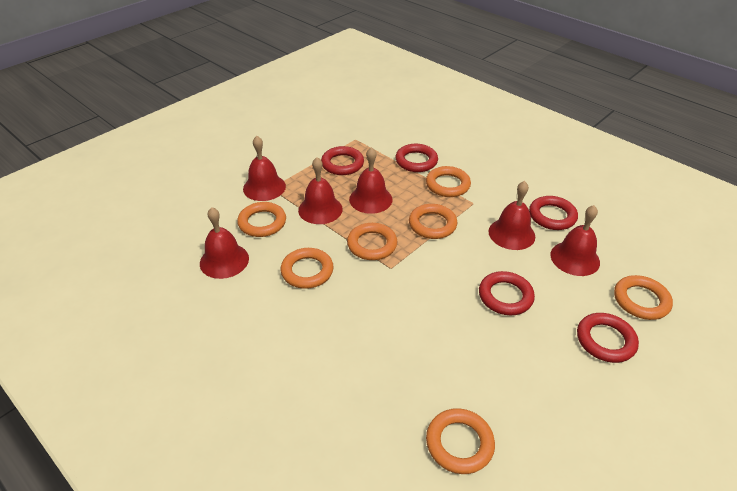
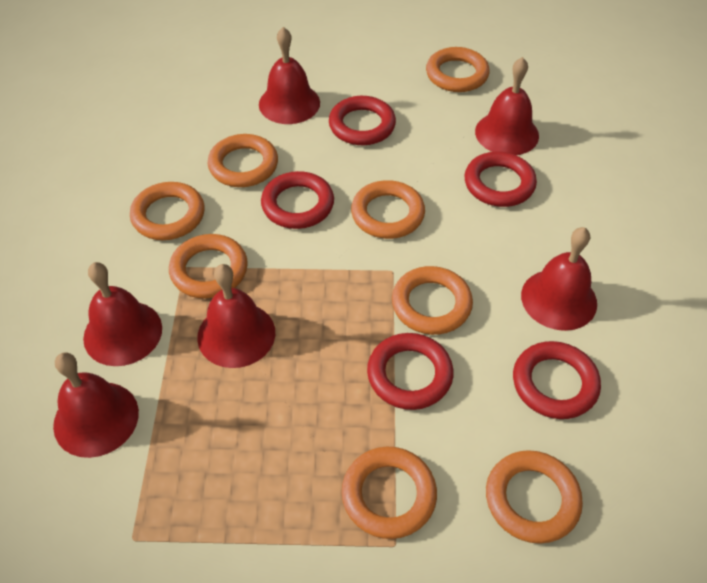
orange ring: [237,202,286,237] [281,248,334,289] [347,223,397,260] [409,204,457,239] [426,166,471,197] [426,408,495,474] [614,275,673,320] = 7 -> [130,182,205,240] [169,234,248,299] [208,134,278,187] [342,446,437,539] [351,180,425,239] [392,266,473,335] [426,47,490,92] [486,450,583,544] = 8

